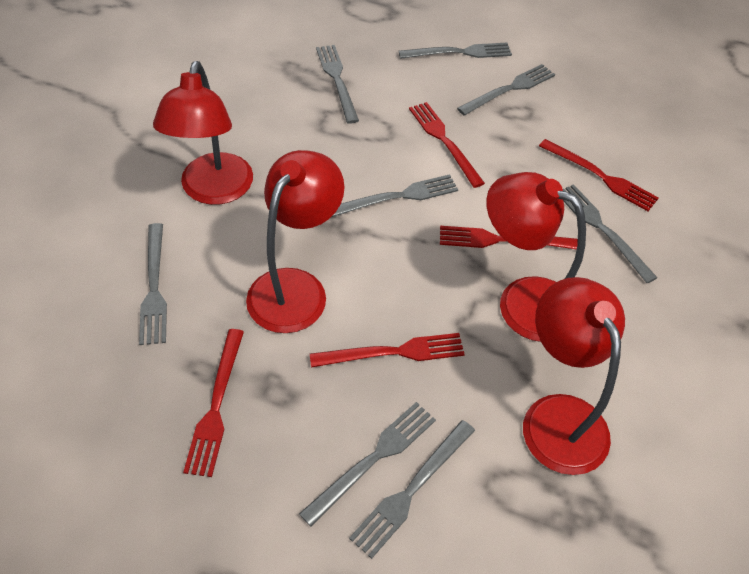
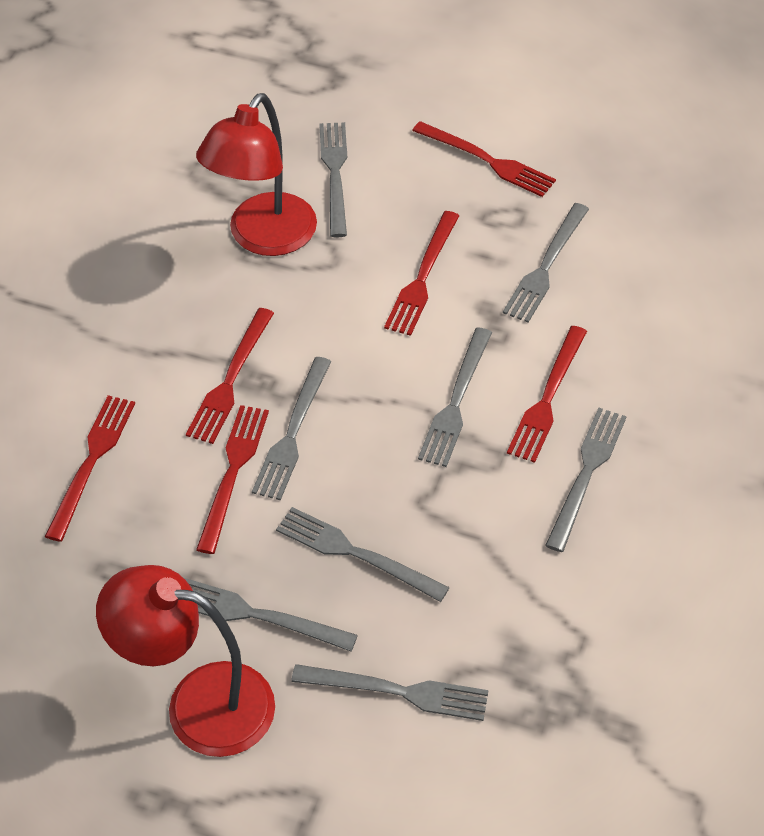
red fork: [183,329,244,477] [310,333,465,368] [409,102,485,188] [440,226,578,250] [539,139,659,211] = 5 -> [45,395,135,542] [186,308,274,444] [196,405,269,554] [384,211,459,336] [412,121,556,197] [507,326,587,463] = 6
red lamp: [153,61,253,205] [246,150,345,333] [486,172,586,342] [523,277,625,475] = 4 -> [96,565,275,757] [196,93,317,256] = 2

